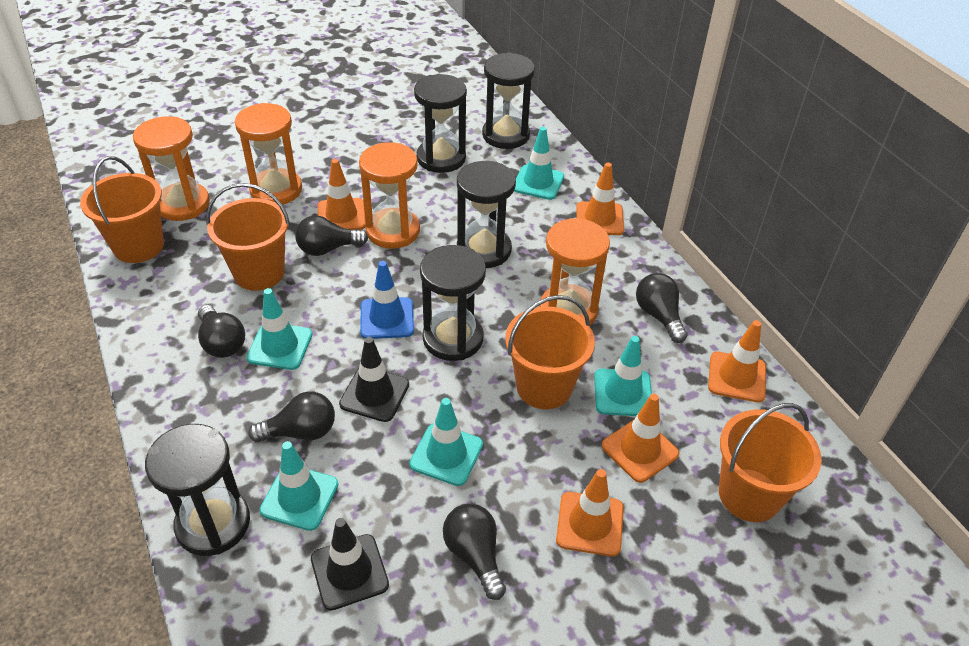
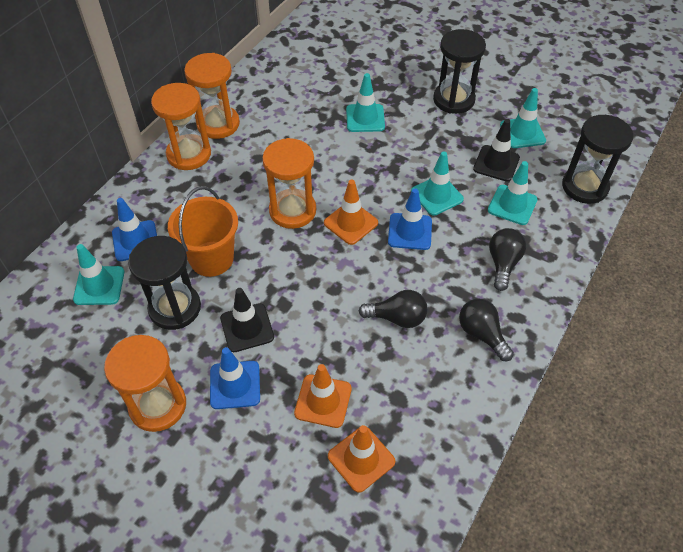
black hourglass: [145,424,250,556] [414,74,467,173] [420,245,486,361] [457,161,516,268] [482,52,535,149] = 5 -> [128,236,201,330] [433,29,486,114] [562,115,633,204] = 3
black light bulb: [198,305,245,358] [248,391,335,442] [295,216,368,256] [443,504,506,600] [636,273,688,343] = 5 -> [359,290,427,328] [459,299,514,361] [489,228,526,291] = 3
blue traffic cone: [360,261,414,339] = 1 -> [112,198,157,261] [210,347,260,409] [388,188,432,250] = 3
orange bucket: [80,156,164,263] [206,183,290,291] [505,295,595,409] [719,403,822,522] = 4 -> [168,186,238,277] = 1
orange traffic cone: [318,159,366,230] [556,469,624,556] [576,163,624,235] [602,394,679,483] [708,320,766,402] = 5 -> [294,364,352,428] [324,180,378,245] [328,425,395,493] = 3

